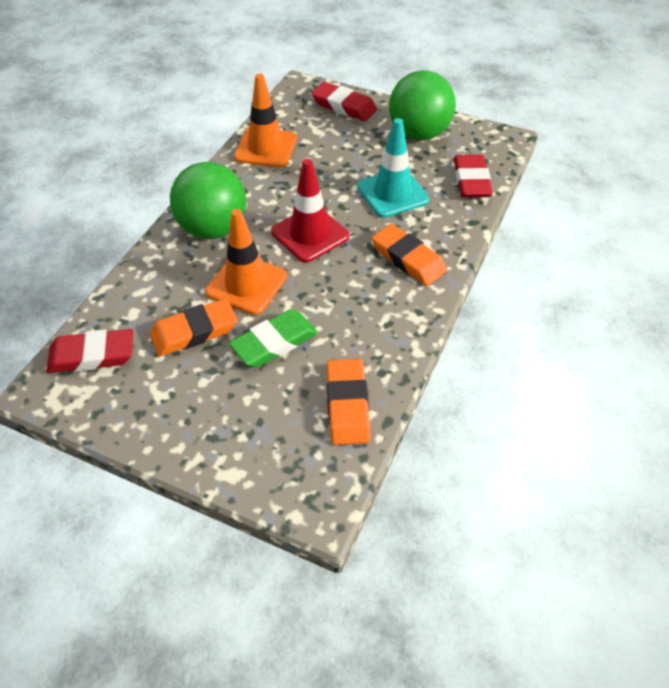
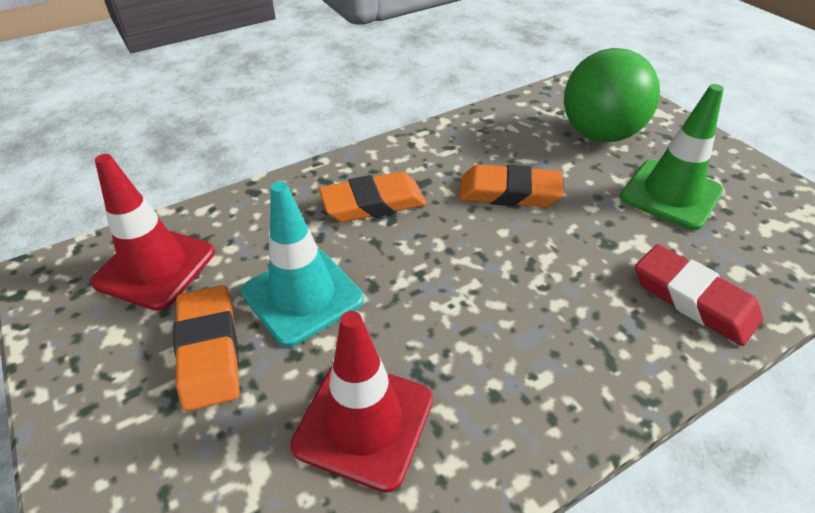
green ball: [170,162,246,239] [389,70,456,140] = 2 -> [564,48,660,142] = 1
green eraser: [229,309,318,367] = 1 -> none = 0
green traffic cone: none = 0 -> [620,84,724,230] = 1
orange traffic cone: [205,209,287,315] [234,73,297,168] = 2 -> none = 0
red eraser: [46,329,133,373] [311,82,377,121] [454,154,493,197] = 3 -> [635,244,763,346] = 1
red traffic cone: [271,159,349,263] = 1 -> [90,154,215,311] [290,311,433,493] = 2

